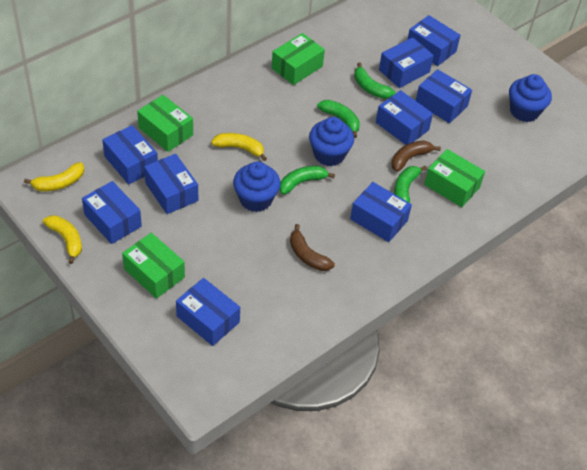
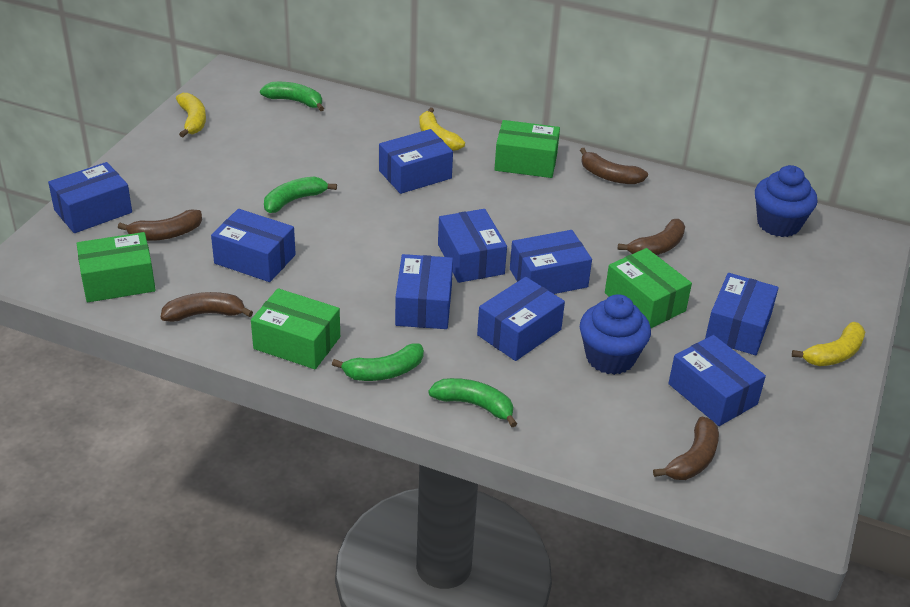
blue cupcake: [233,161,281,212] [309,117,354,166] [509,74,552,122] = 3 -> [580,294,651,375] [755,165,817,237] = 2
brown banana: [290,224,335,271] [391,141,441,172] = 2 -> [118,209,202,241] [161,292,253,322] [580,148,648,184] [618,219,685,255] [653,417,719,480] = 5

